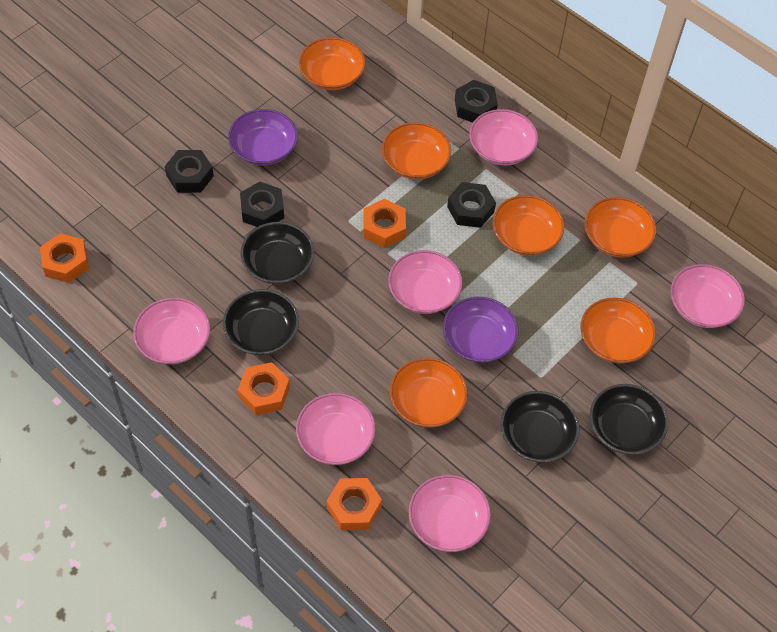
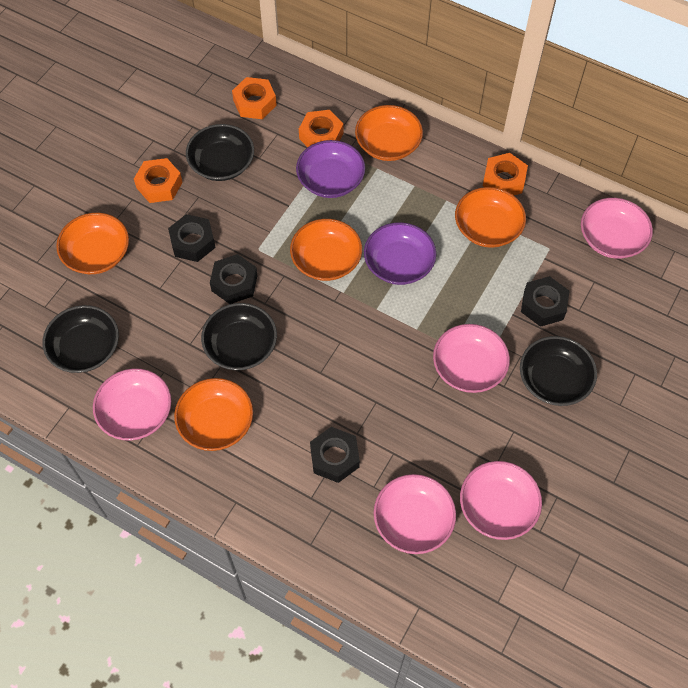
orange bowl: [299,37,365,90] [382,122,451,179] [390,358,468,428] [493,195,564,256] [580,297,656,363] [585,197,656,258] = 6 -> [56,213,129,274] [174,378,253,451] [290,219,362,281] [355,105,423,161] [455,187,526,248] = 5
pink bowl: [133,298,210,364] [296,393,376,465] [388,250,463,314] [408,475,491,552] [469,109,538,165] [671,264,745,328] = 6 -> [93,368,171,441] [374,474,456,554] [433,324,510,393] [460,461,542,540] [581,198,653,259] = 5

